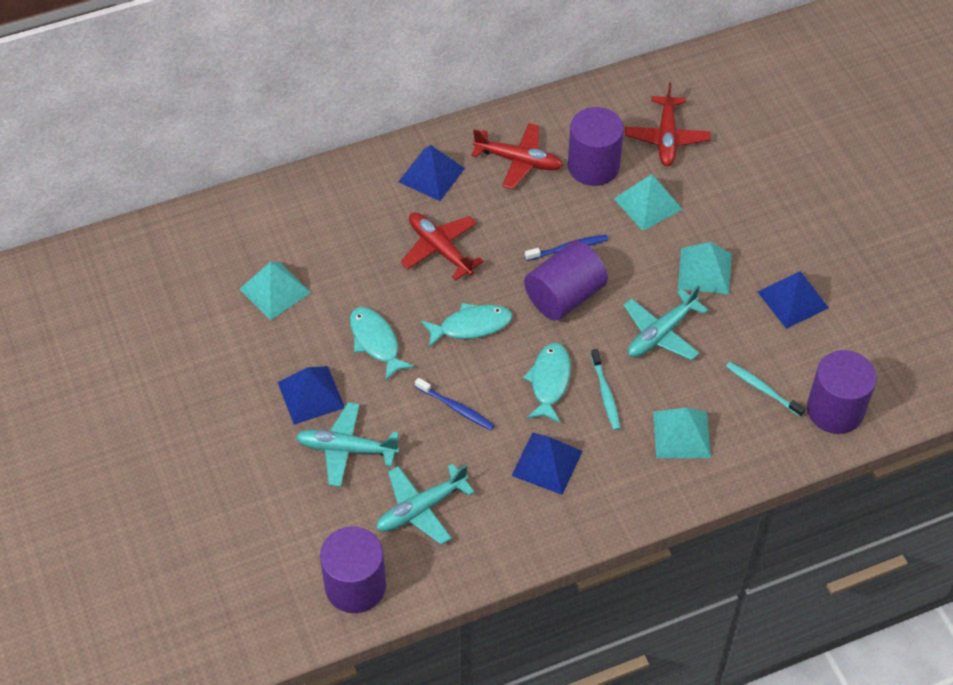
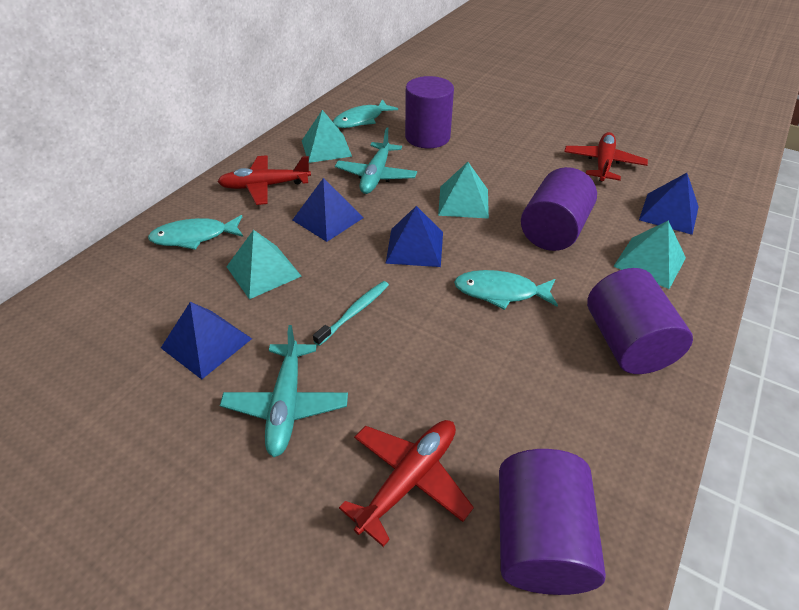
blue toothbrush: [415,378,494,430] [525,234,609,261] = 2 -> none = 0
turquoise plane: [296,402,400,487] [376,464,475,545] [623,285,708,360] = 3 -> [220,325,348,457] [335,127,417,194] = 2
turquoise toothbrush: [591,349,621,430] [726,362,806,417] = 2 -> [313,281,389,346] = 1

